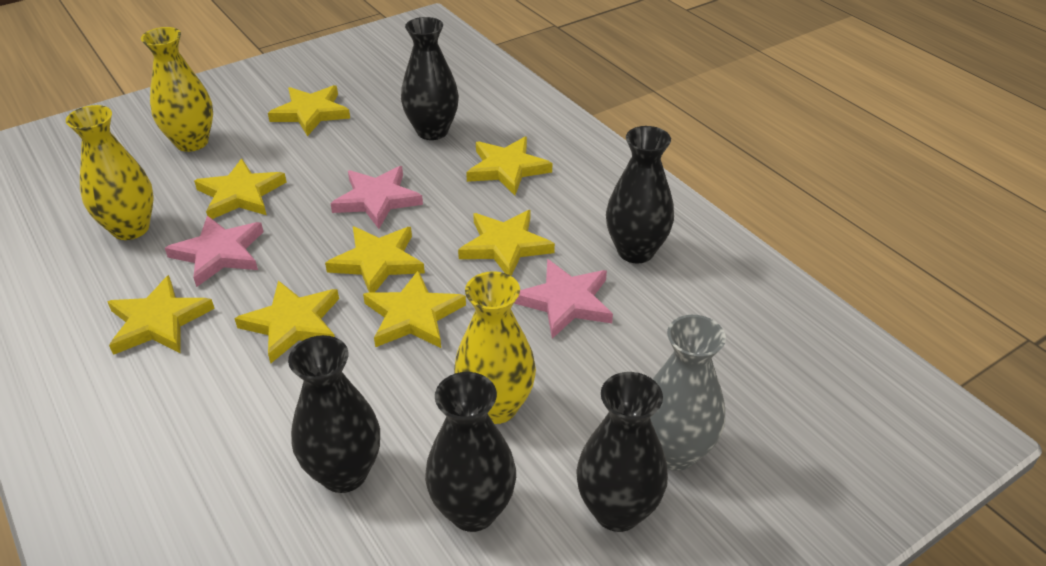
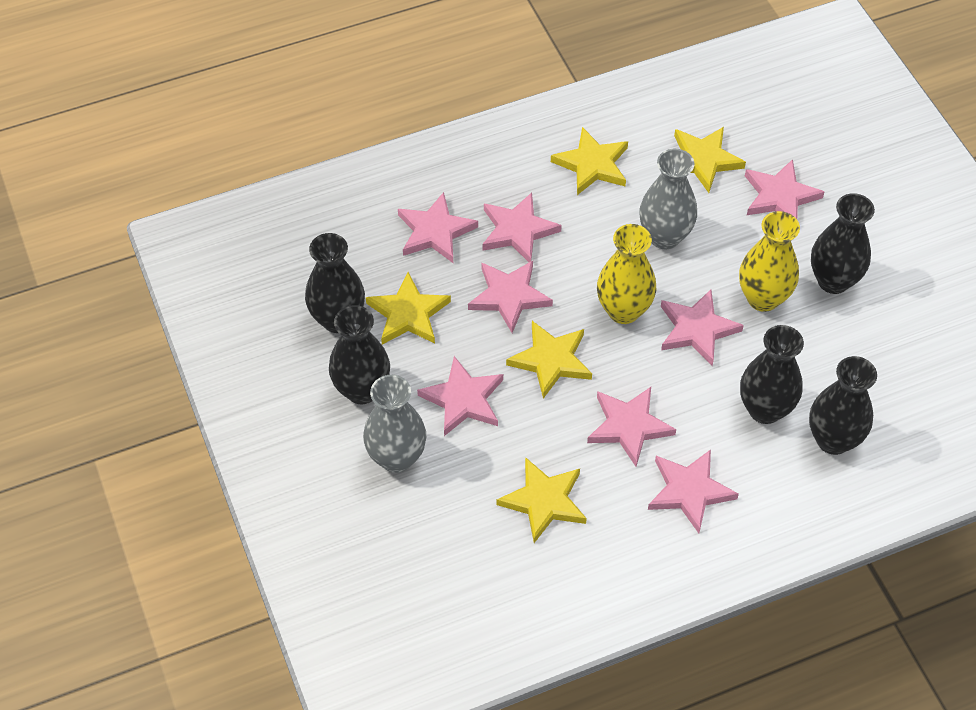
grey vase: [650,315,726,471] = 1 -> [363,375,426,473] [640,149,697,249] = 2
pink star: [165,216,264,287] [330,166,423,229] [514,259,613,339] = 3 -> [398,192,478,263] [417,356,503,436] [468,261,553,333] [482,192,562,262] [587,387,676,466] [648,449,739,533] [661,290,744,366] [745,159,824,219] = 8
yellow star: [107,275,215,355] [194,159,286,219] [234,280,339,363] [268,85,350,136] [325,226,425,293] [363,270,466,348] [458,210,555,276] [466,137,552,195] = 8 -> [366,272,451,345] [497,457,587,543] [506,321,592,399] [551,127,628,195] [674,127,746,193] = 5
yellow vase: [66,105,154,240] [141,27,213,152] [454,271,536,424] = 3 -> [597,224,656,324] [739,211,800,312] = 2

